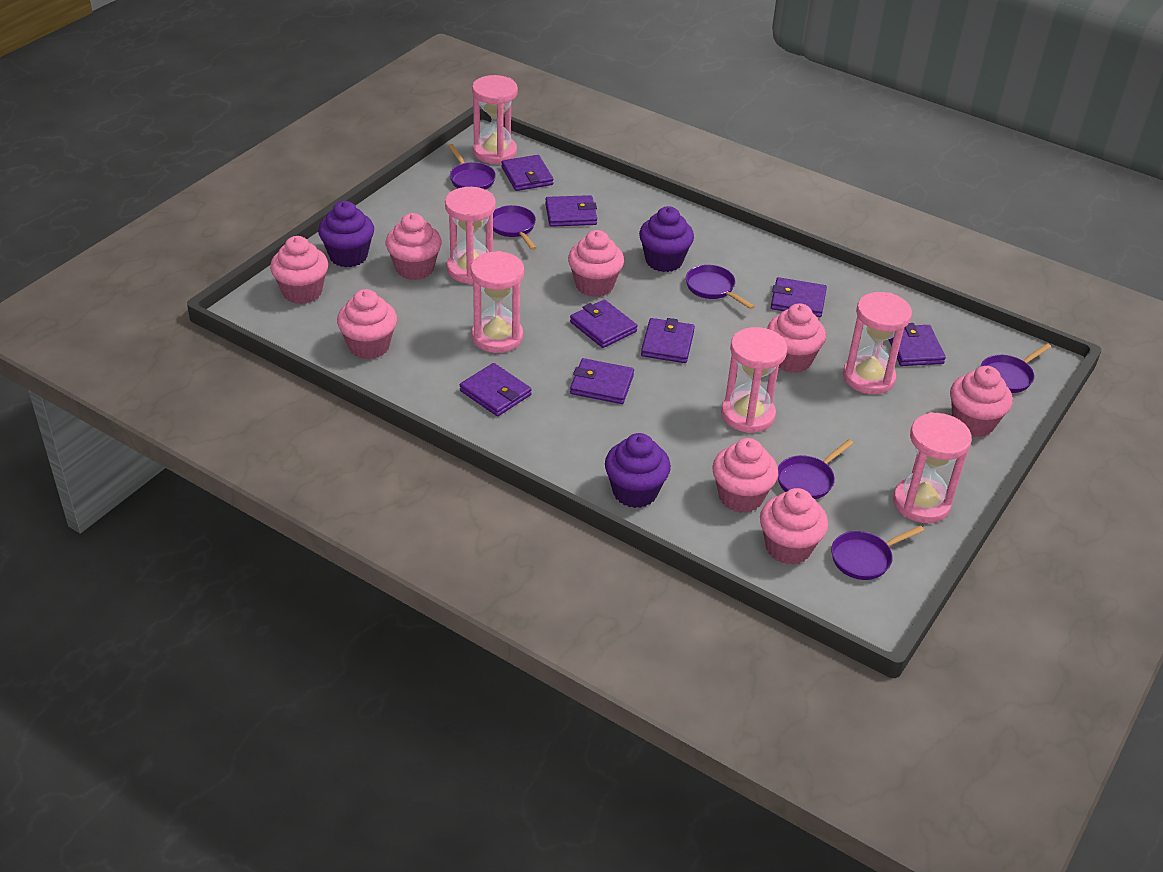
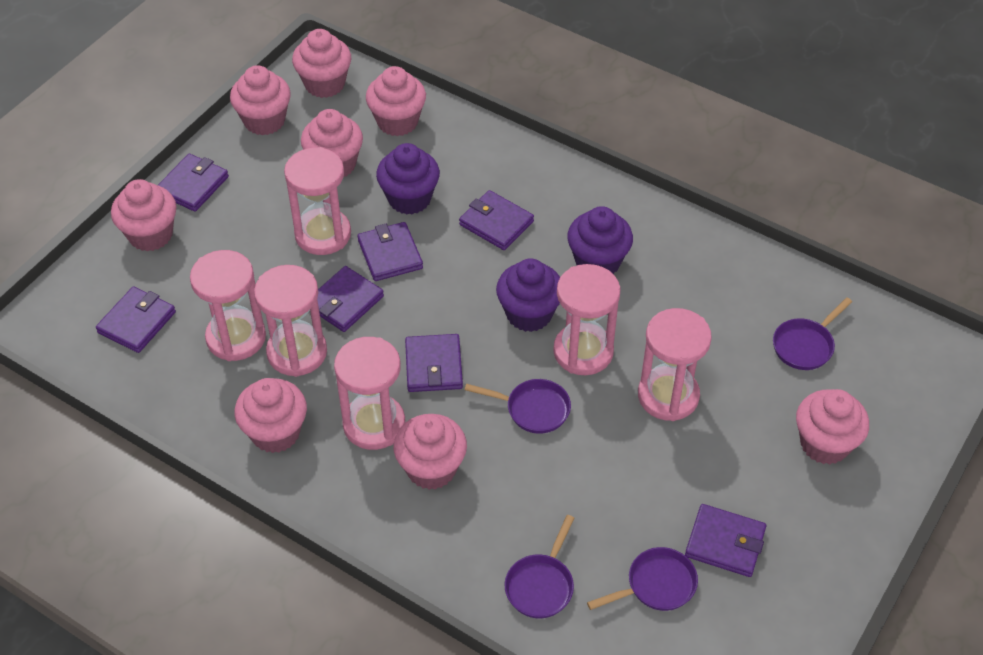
purple pan: [448,144,496,190] [493,205,536,250] [686,265,755,309] [778,439,853,499] [831,525,924,580] [981,343,1051,393] = 6 -> [465,379,571,434] [505,515,574,618] [587,547,698,611] [773,298,852,370] = 4
purple wallet: [460,363,532,416] [502,155,554,191] [545,195,597,227] [570,300,637,348] [570,358,634,404] [641,318,695,363] [771,277,827,317] [888,323,946,366] = 8 -> [96,286,176,353] [158,154,229,212] [317,266,384,332] [357,222,423,281] [405,334,463,392] [459,190,534,250] [685,504,766,577] = 7

